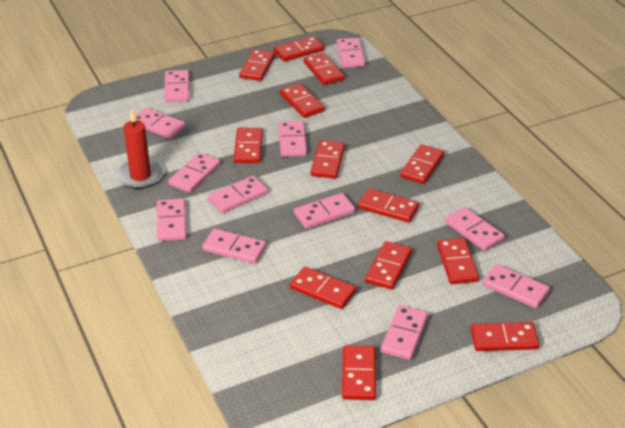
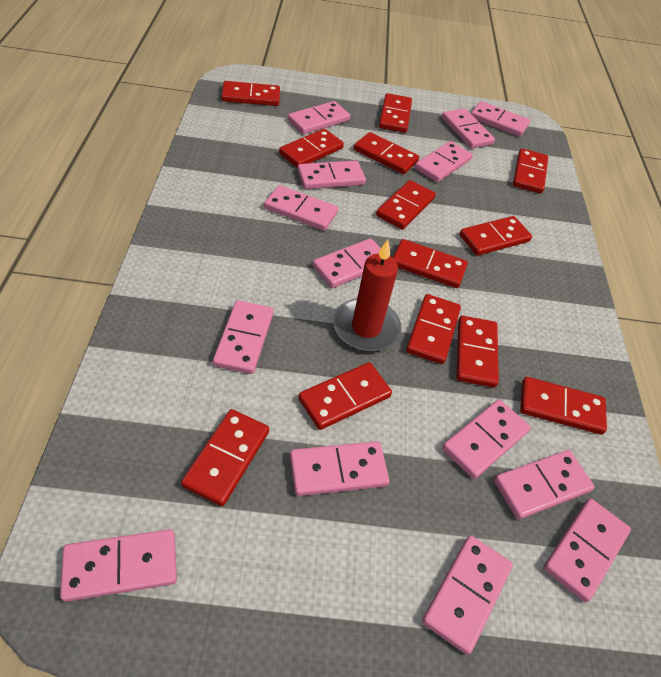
pink domino: [136,108,186,139] [157,198,186,241] [164,70,190,102] [169,152,220,193] [202,229,266,264] [208,176,268,213] [278,121,307,157] [294,193,355,229] [337,38,365,68] [381,305,428,360] [445,207,505,251] [482,264,550,308] = 12 -> [60,529,177,602] [213,300,274,374] [264,185,338,231] [288,101,350,134] [290,441,389,496] [297,160,366,189] [313,238,381,288] [415,141,473,182] [422,535,513,655] [442,108,495,149] [442,399,531,479] [471,101,530,137] [494,450,595,520] [543,499,631,602] = 14

